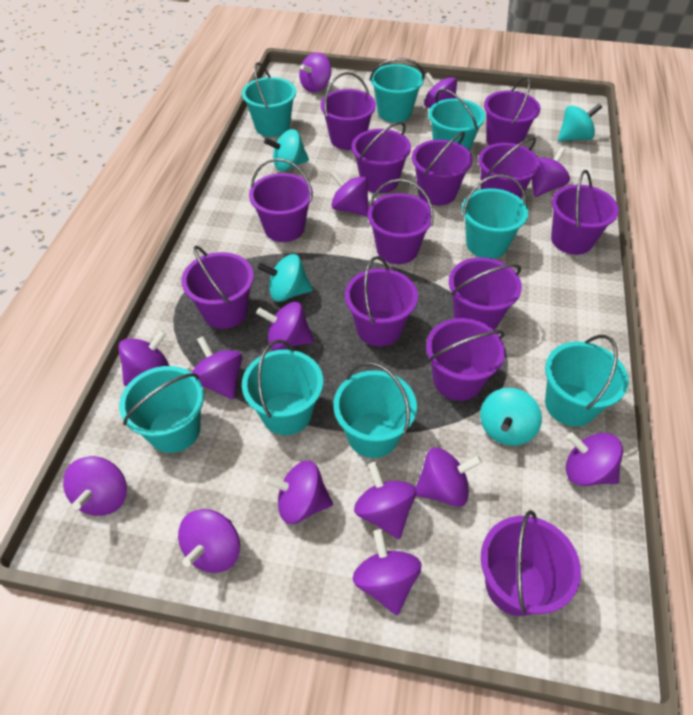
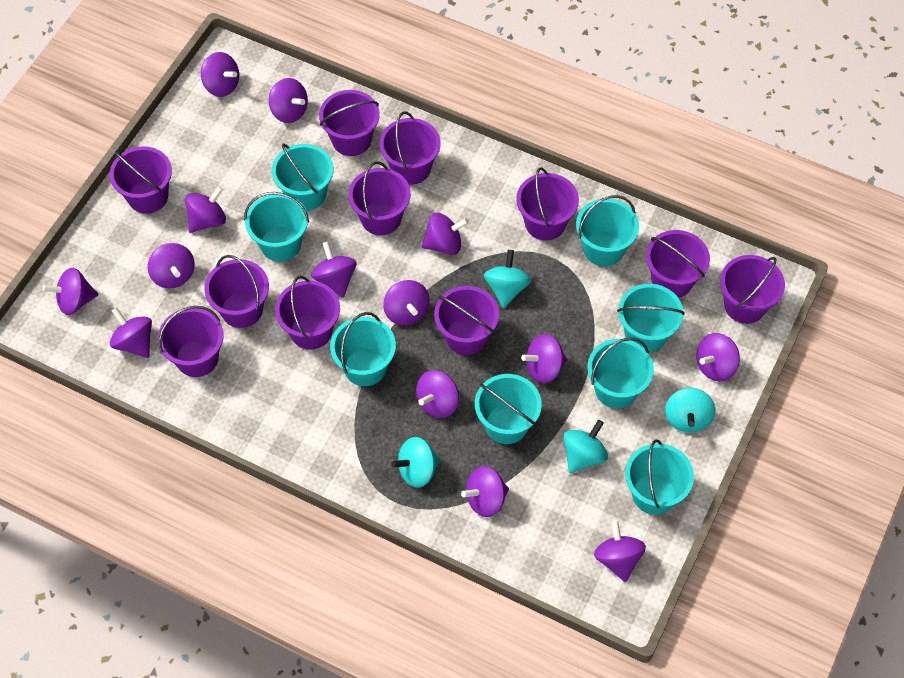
purple bucket: [181,246,254,329] [249,158,313,242] [320,72,376,150] [345,256,418,346] [352,122,411,194] [368,179,434,264] [412,132,473,205] [426,318,505,401] [449,257,522,330] [478,137,540,198] [481,510,581,616] [484,76,540,146] [551,170,619,255] = 13 -> [110,146,172,214] [158,306,224,377] [204,255,269,328] [275,276,340,350] [319,90,380,156] [348,162,411,235] [380,112,441,185] [434,286,499,355] [516,167,579,241] [646,230,710,298] [720,255,785,324] = 11

